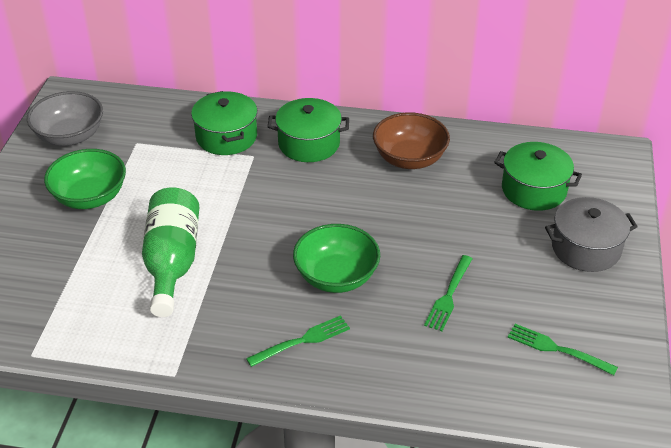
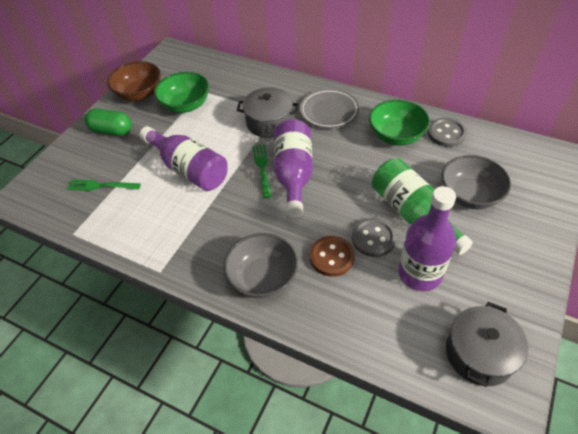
brown button: none = 0 -> [310,236,355,277] = 1
green capsule: none = 0 -> [85,108,132,136] = 1
green fork: [246,315,350,367] [424,255,473,331] [508,324,618,375] = 3 -> [67,179,141,191] [252,144,272,198] = 2
green pot: [191,91,257,155] [268,98,349,162] [494,142,582,211] = 3 -> none = 0
grey bowl: [27,91,103,146] = 1 -> [224,233,298,298] [442,155,511,209] = 2
grey button: none = 0 -> [352,218,397,257] [428,118,467,147] = 2
grey plate: none = 0 -> [300,89,359,128] = 1
grey pot: [545,197,638,272] = 1 -> [237,87,299,138] [446,302,528,387] = 2
purple bottle: none = 0 -> [140,126,228,191] [274,120,313,217] [398,186,456,291] = 3

